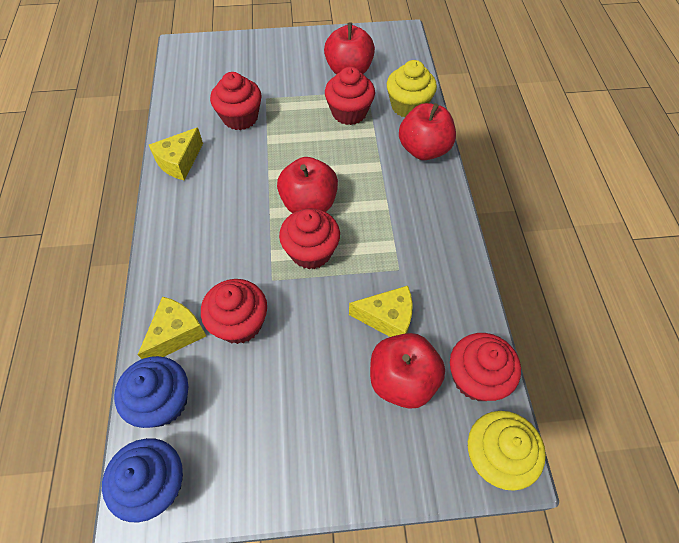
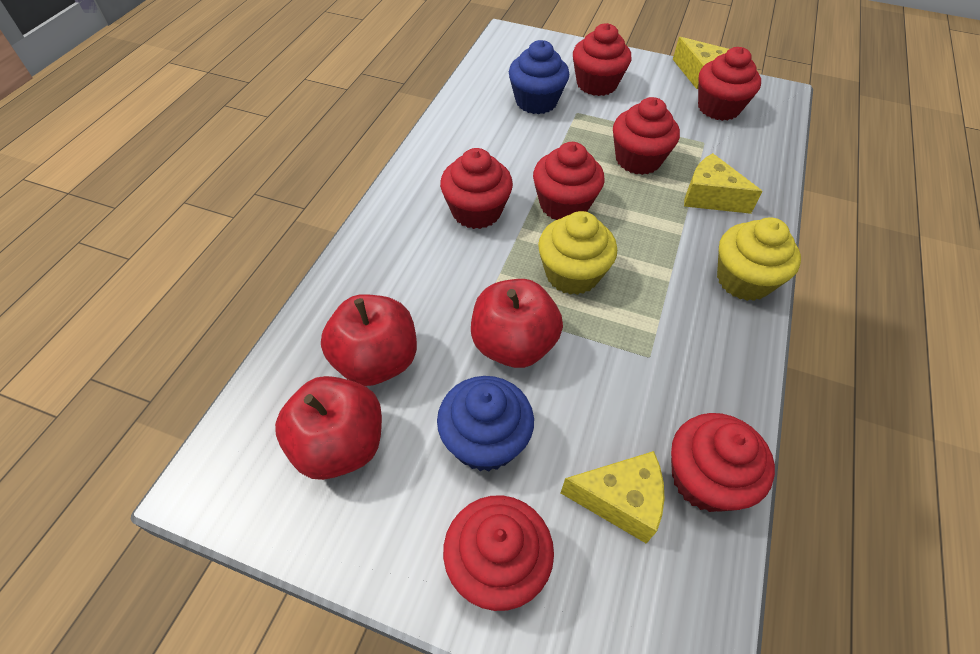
red apple: [277,157,338,213] [324,23,375,74] [370,333,445,409] [399,103,456,160] = 4 -> [275,376,382,480] [321,294,417,386] [471,279,563,368] = 3
red cupcake: [201,279,267,344] [210,72,262,130] [279,208,340,269] [325,67,375,125] [450,333,521,401] = 5 -> [440,148,513,229] [443,495,554,611] [533,142,605,220] [573,23,632,96] [613,97,680,175] [671,413,775,512] [698,47,761,121] = 7

